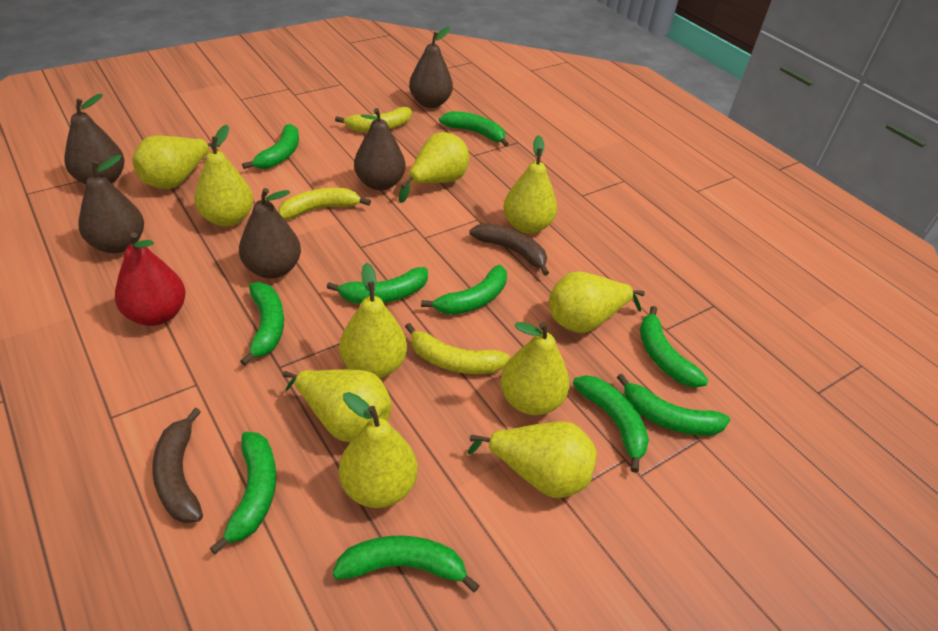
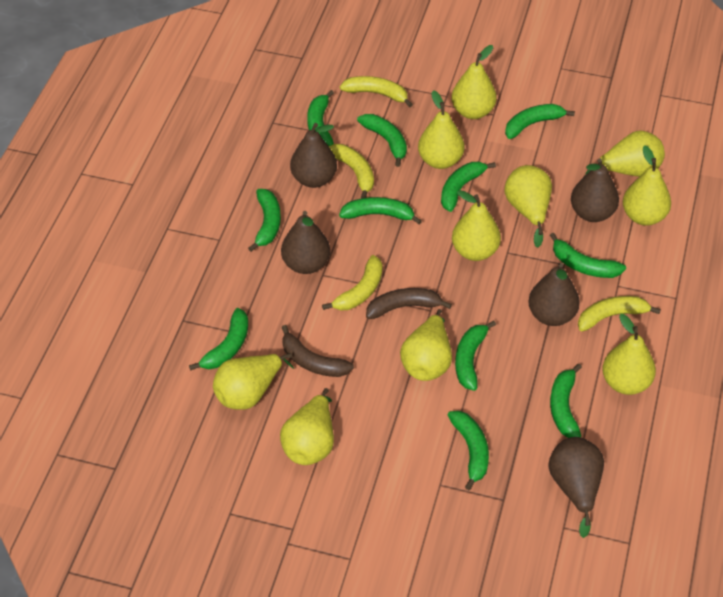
green banana: [210,432,276,554] [240,282,284,366] [242,124,299,169] [327,267,428,304] [332,535,480,593] [421,265,507,315] [439,111,509,147] [573,375,649,473] [617,374,730,436] [640,306,708,388] = 10 -> [189,308,248,370] [248,189,281,252] [307,90,334,146] [339,197,422,224] [357,114,407,167] [441,162,496,212] [448,411,489,490] [455,320,496,391] [505,104,575,139] [550,233,626,278] [550,363,582,438] = 11
red pear: [115,232,186,326] = 1 -> none = 0
yellow banana: [278,188,371,219] [335,107,412,132] [405,323,510,374] = 3 -> [322,255,382,310] [329,144,374,198] [340,76,413,107] [578,296,661,332] = 4

